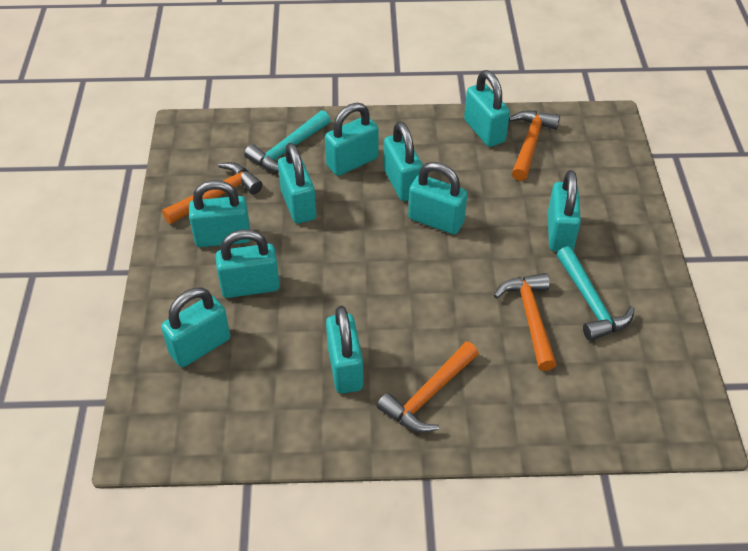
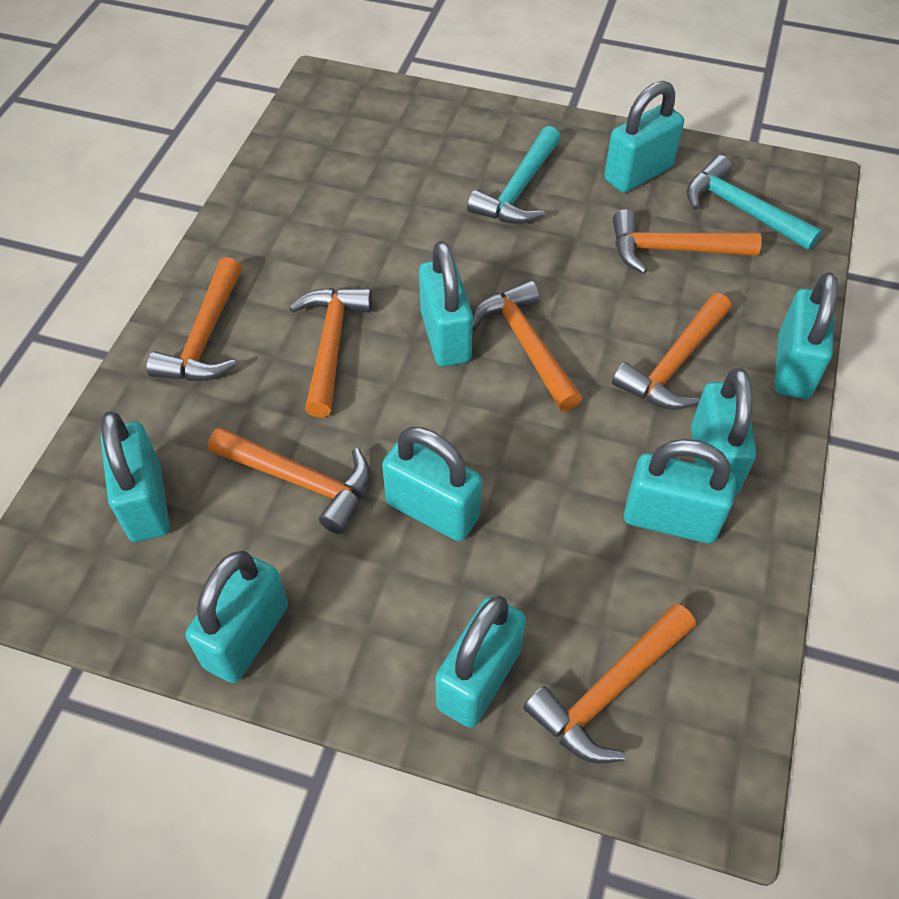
orange hammer: [162,162,263,224] [377,341,479,433] [494,273,557,371] [509,111,560,181] = 4 -> [146,257,242,381] [208,427,370,534] [289,288,372,418] [473,280,582,412] [523,603,696,764] [612,293,731,410] [613,209,762,274] = 7
turquoise padlock: [161,288,230,367] [189,180,250,247] [215,230,280,298] [278,143,316,224] [325,103,379,176] [326,306,363,394] [384,121,423,201] [408,162,467,235] [464,70,510,147] [547,170,581,252] = 10 -> [101,411,170,542] [186,551,288,683] [382,427,482,541] [419,241,473,367] [435,596,526,728] [604,81,684,193] [624,439,736,544] [691,368,756,496] [774,272,838,399] = 9

